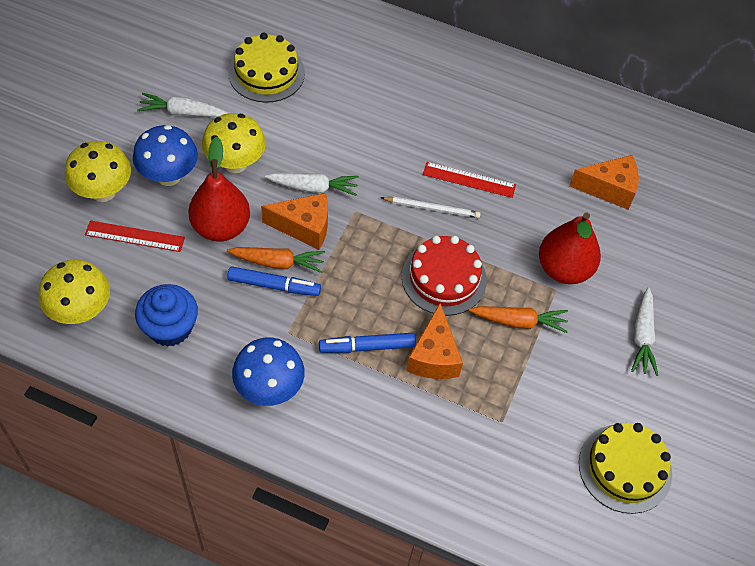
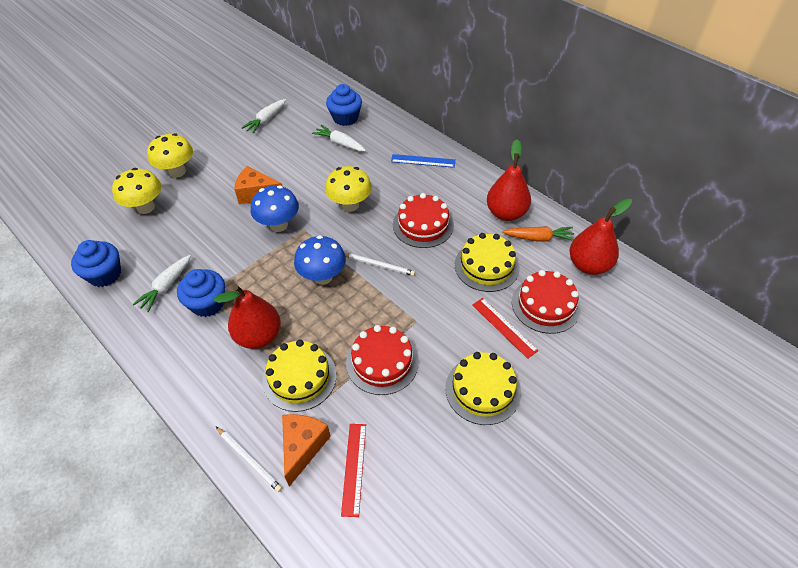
blue cupcake: [135,284,198,347] = 1 -> [71,240,121,287] [177,269,225,317] [326,84,362,126] = 3
blue marker: [227,266,321,296] [319,333,416,353] = 2 -> none = 0
blue ruler: none = 0 -> [391,154,456,168] = 1
orange carrot: [227,247,325,273] [469,306,568,333] = 2 -> [502,226,574,241] = 1
orange cheese: [261,193,328,250] [406,303,463,379] [569,155,639,210] = 3 -> [234,166,283,204] [282,414,331,487] = 2
red cake: [402,236,487,316] = 1 -> [346,325,419,395] [393,193,454,248] [512,270,581,334] = 3
red pear: [188,137,250,242] [539,213,601,284] = 2 -> [214,285,281,349] [487,139,531,221] [569,199,632,275] = 3
white pencil: [381,197,481,218] = 1 -> [216,427,282,492] [345,253,415,276] = 2
yellow cake: [228,32,305,103] [579,423,672,514] = 2 -> [262,339,337,412] [445,352,521,425] [455,233,520,292] = 3

